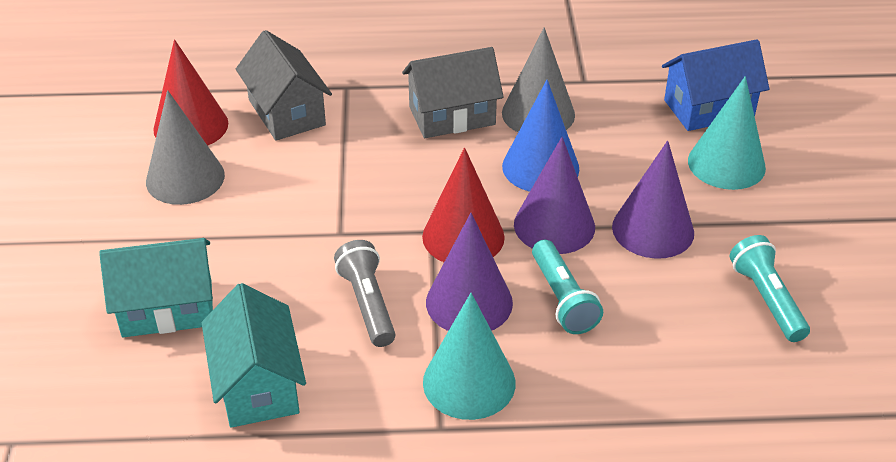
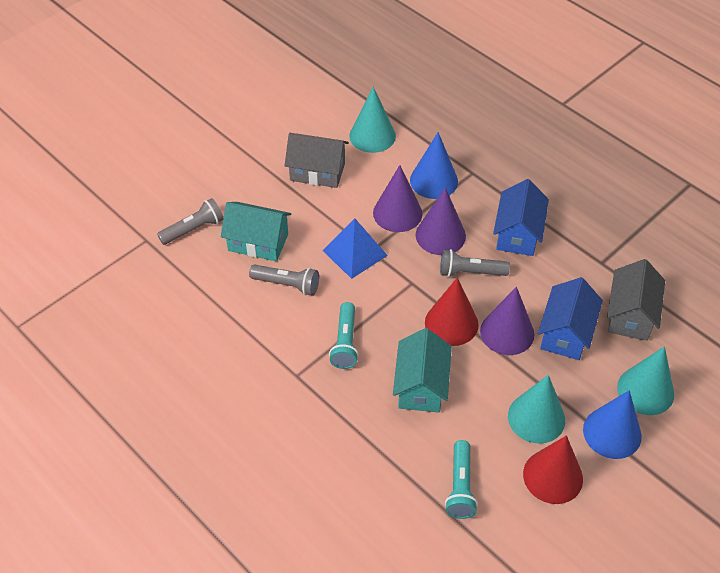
blue cone: [502,80,579,192] = 1 -> [410,132,458,199] [583,390,642,459] = 2
blue house: [662,39,769,131] = 1 -> [493,179,549,256] [538,277,603,360] = 2
blue pyramid: none = 0 -> [322,218,388,279] = 1
grey cone: [146,90,225,205] [502,27,575,132] = 2 -> none = 0
grey flashlight: [334,240,395,347] = 1 -> [157,198,223,245] [249,264,319,296] [440,249,510,277] = 3
turquoise cone: [423,293,515,420] [688,76,766,190] = 2 -> [349,87,396,153] [508,375,565,444] [617,346,674,415] = 3

